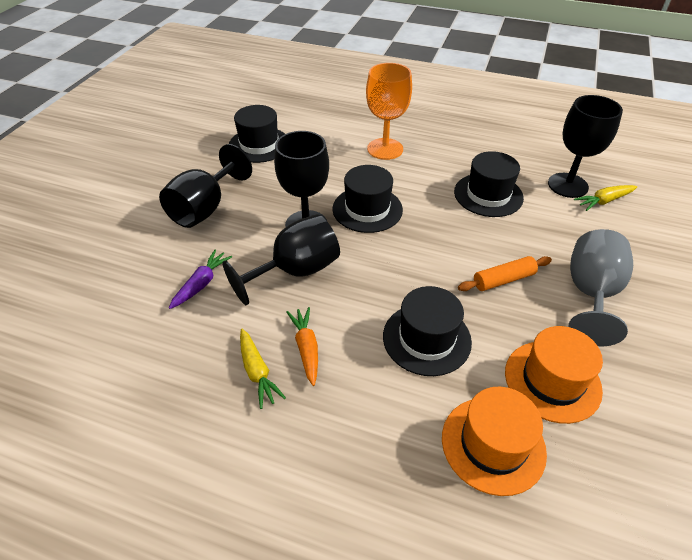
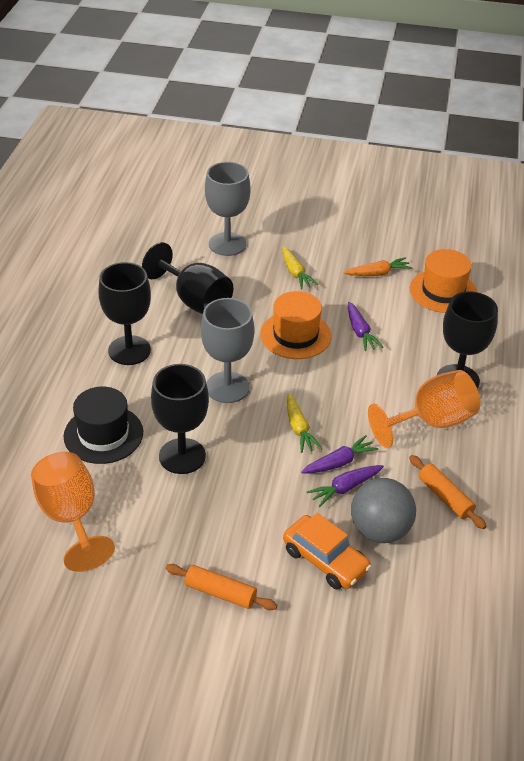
black hat: [229,105,285,163] [332,165,403,233] [383,286,472,376] [454,151,524,217] = 4 -> [64,387,143,464] = 1
grey ball: none = 0 -> [351,478,416,543] = 1
grey goblet: [569,229,633,346] = 1 -> [201,298,255,403] [205,162,250,256] = 2
orange car: none = 0 -> [283,513,372,590] = 1
orange goblet: [366,63,412,160] = 1 -> [31,452,115,572] [368,370,480,448] = 2
orange rolling pin: [458,256,552,291] = 1 -> [166,564,277,610] [409,455,486,529] = 2
purple carrot: [169,249,232,309] = 1 -> [301,435,378,473] [307,465,384,507] [348,302,383,351] = 3

